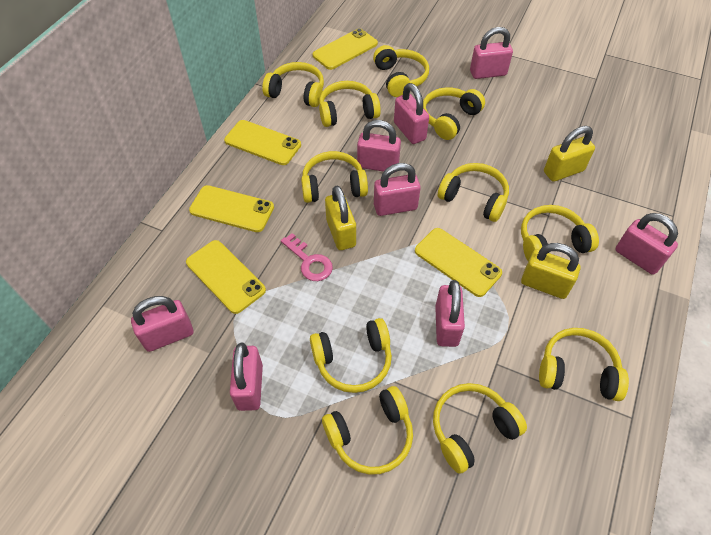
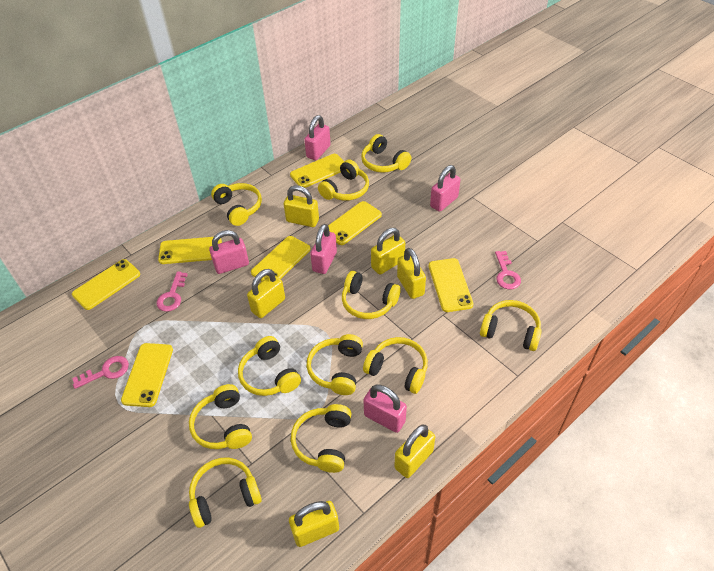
pink key: [281,233,333,281] = 1 -> [72,356,129,389] [156,271,188,312] [495,251,521,289] = 3
pink padlock: [131,296,193,352] [230,343,263,411] [357,120,401,173] [374,163,421,216] [394,83,429,144] [435,280,465,347] [470,27,513,79] [615,213,678,274] = 8 -> [209,230,249,274] [304,115,331,160] [310,224,337,274] [363,384,407,433] [430,165,461,212] = 5
yellow padlock: [325,186,356,250] [521,243,580,299] [544,126,595,182] = 3 -> [247,269,285,318] [284,185,319,227] [289,501,339,547] [371,228,405,275] [394,425,435,478] [397,248,426,299] = 6
yellow phone: [186,240,266,314] [189,185,274,232] [224,120,301,165] [312,28,378,70] [415,228,502,297] = 5 -> [72,259,140,310] [121,343,173,407] [158,237,222,264] [251,236,310,281] [290,154,344,188] [328,201,382,245] [429,258,473,312] = 7

